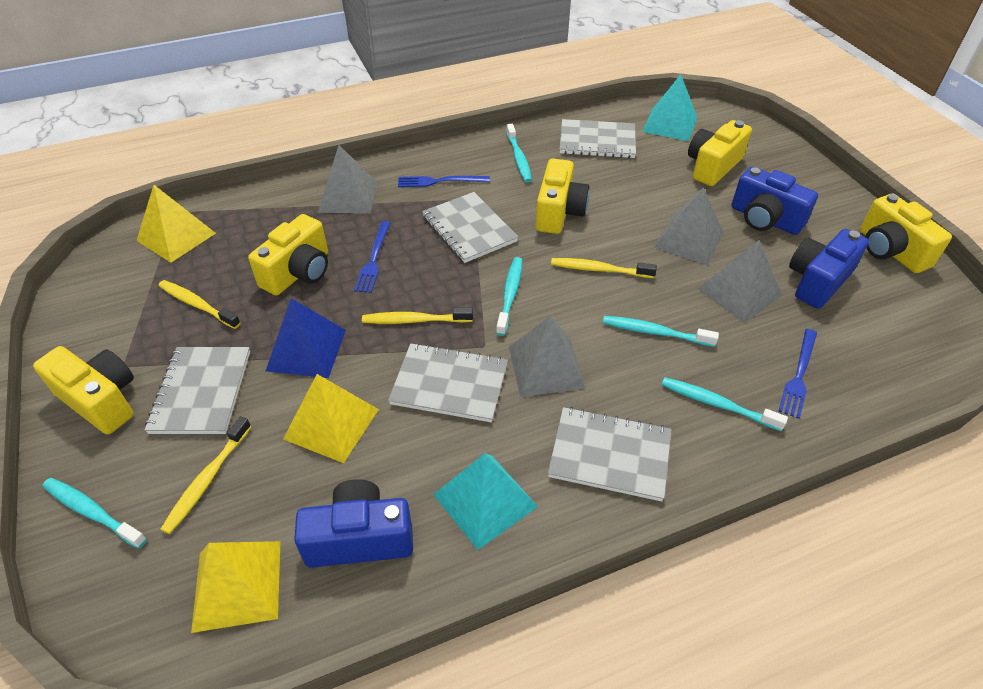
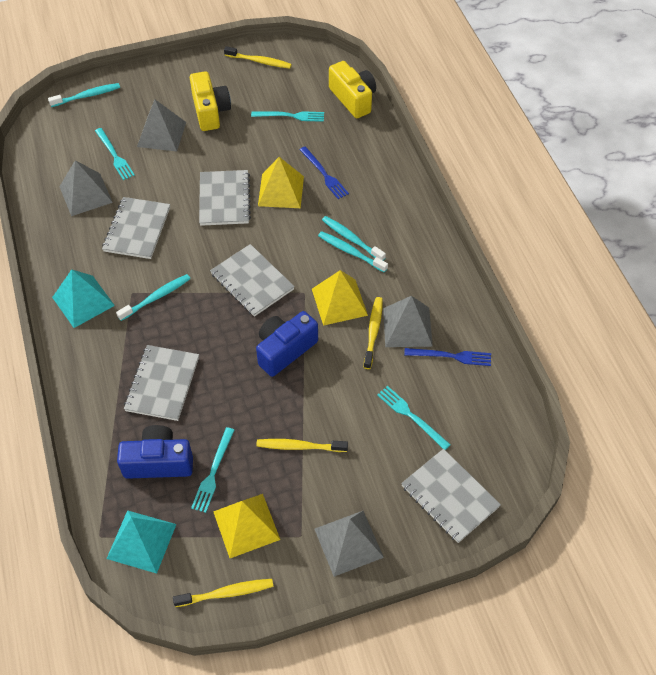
blue camera: [294,479,413,568] [731,167,818,235] [789,229,869,309] = 3 -> [117,425,193,479] [256,311,318,377] = 2
blue fork: [354,221,391,293] [398,176,490,187] [778,329,817,419] = 3 -> [299,147,349,199] [404,348,491,366] = 2
blue pyramid: [266,298,346,378] = 1 -> none = 0
turquoise fork: none = 0 -> [95,128,135,180] [191,427,234,513] [251,111,324,122] [377,386,451,450] = 4
turquoise toothbrush: [43,478,147,548] [496,257,522,336] [506,124,532,182] [603,316,719,347] [661,377,788,431] = 5 -> [48,83,120,107] [116,274,191,321] [318,231,388,273] [322,216,386,261] = 4
yellow camera: [33,346,134,434] [248,214,328,296] [536,159,590,234] [688,120,752,186] [860,194,952,273] = 5 -> [190,71,231,131] [329,61,376,118] = 2

